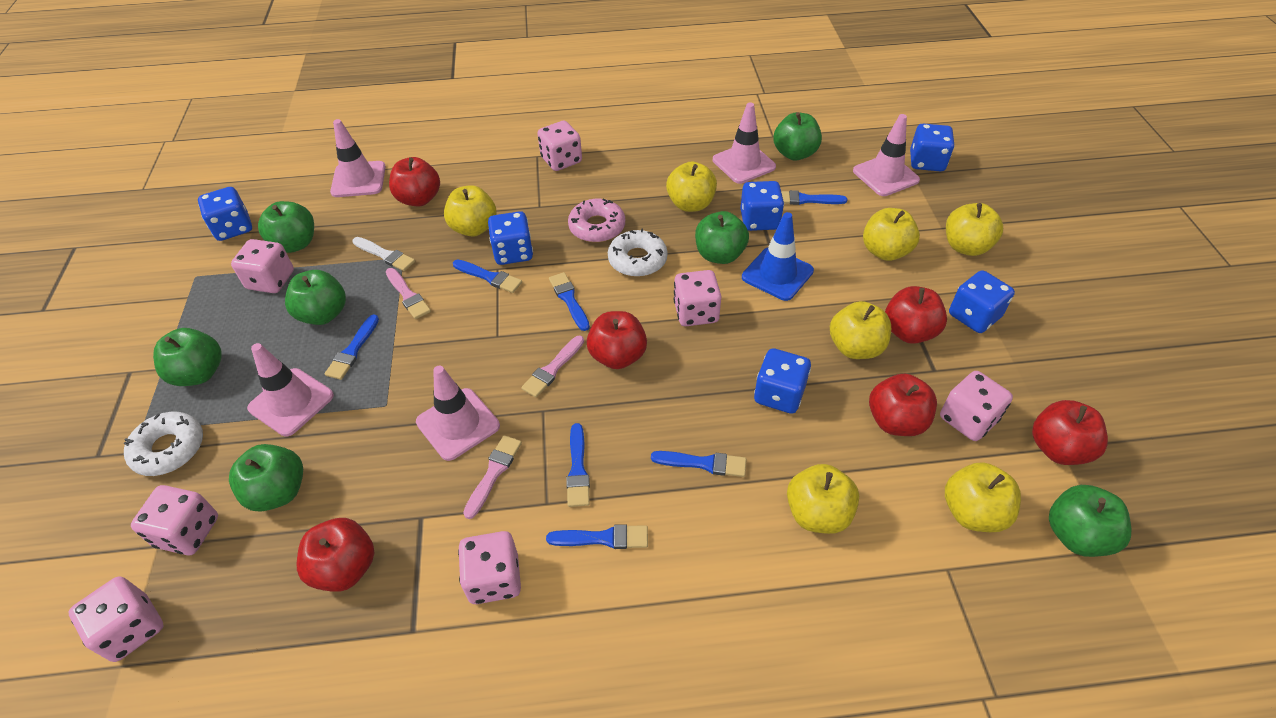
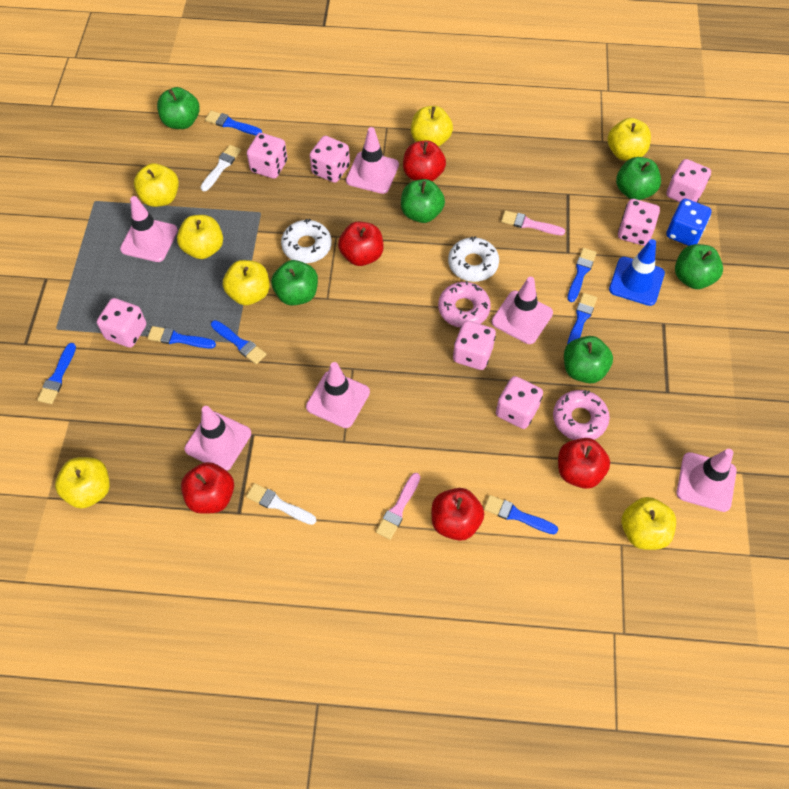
blue dice: [198,187,252,241] [488,211,533,265] [740,181,784,231] [754,348,811,414] [910,124,954,171] [949,270,1015,333] = 6 -> [666,199,712,246] = 1
green apple: [153,328,222,386] [229,444,303,512] [258,201,314,253] [285,270,346,325] [695,211,749,264] [773,112,822,160] [1049,485,1131,557] = 7 -> [157,87,200,129] [271,260,318,306] [401,179,445,223] [564,336,613,383] [616,157,661,200] [675,244,723,289] = 6
pink brush: [386,268,431,319] [463,435,522,519] [521,336,584,398] = 3 -> [376,473,420,540] [501,210,565,235] = 2
pink donut: [568,198,625,242] = 1 -> [438,281,491,328] [553,390,610,440] = 2
pink traffic cone: [247,343,334,436] [330,119,386,197] [416,366,500,461] [713,102,776,184] [853,114,920,196] = 5 -> [120,196,178,262] [185,406,251,471] [306,362,370,428] [346,127,399,194] [492,277,553,344] [676,449,737,512] = 6
red apple: [297,518,374,592] [389,157,440,206] [587,311,647,369] [869,374,937,436] [885,286,947,344] [1032,400,1108,465] = 6 -> [181,462,234,514] [338,221,384,266] [403,140,446,181] [432,488,484,541] [558,438,610,489] = 5
white brush: [352,237,415,271] = 1 -> [201,145,241,191] [246,483,316,525] = 2

